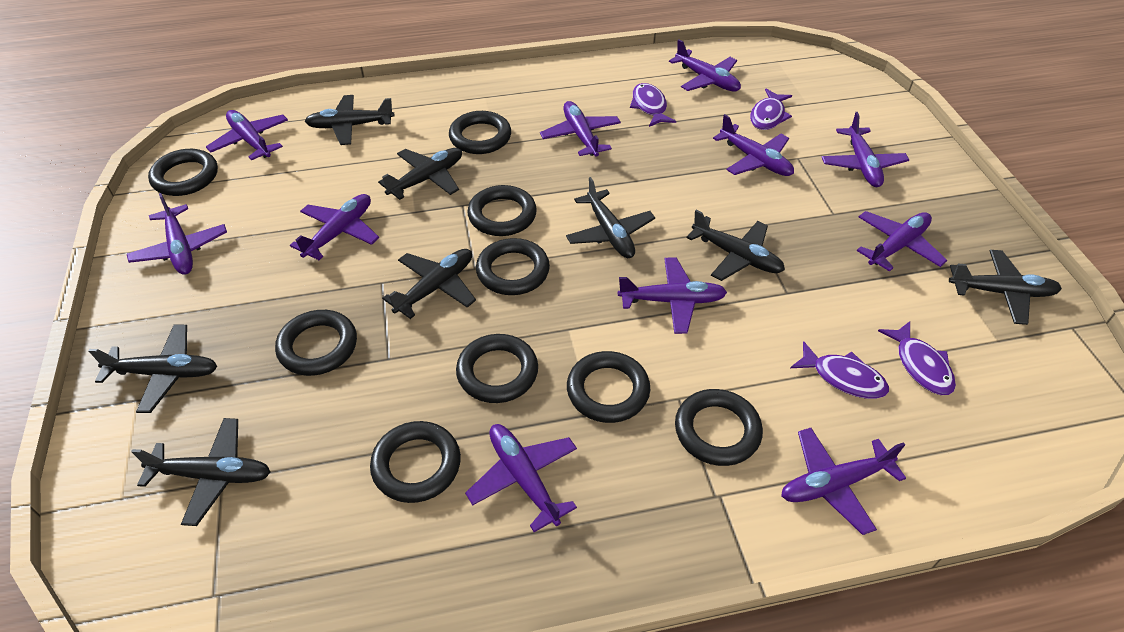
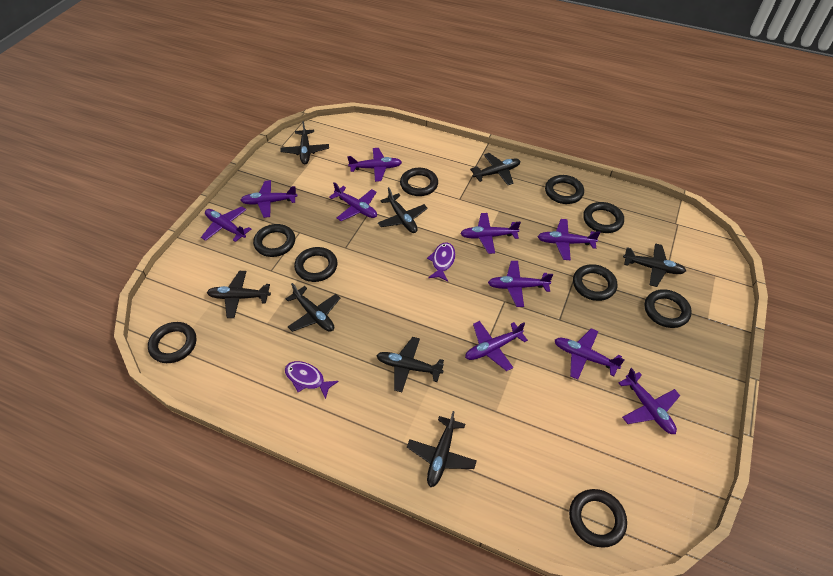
purple fish: [630,83,676,127] [750,89,792,130] [790,341,889,399] [878,321,956,395] = 4 -> [285,361,339,399] [427,243,455,281] = 2
purple plane: [127,193,227,275] [206,110,288,160] [290,194,379,260] [465,424,577,532] [540,101,621,157] [618,258,727,334] [669,39,741,92] [713,114,794,176] [781,428,906,535] [822,112,909,187] [856,211,947,272] = 11 -> [201,206,251,242] [240,180,297,218] [329,182,377,221] [347,148,402,182] [460,213,521,254] [465,321,528,371] [488,261,553,307] [537,219,601,260] [555,328,625,380] [619,368,680,434] = 10

